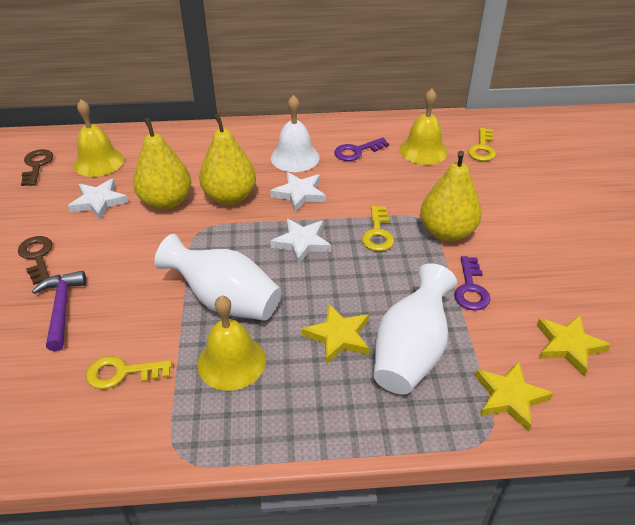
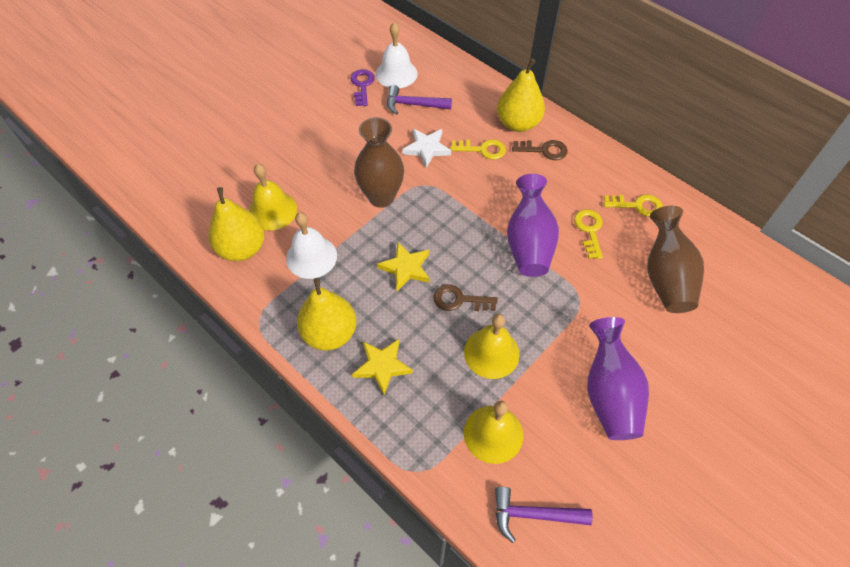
brown vase: none = 0 -> [354,117,404,208] [647,206,704,313] = 2
purple hammer: [32,271,86,351] = 1 -> [387,85,452,115] [495,487,593,543] = 2
purple key: [334,137,389,161] [454,256,491,311] = 2 -> [350,69,375,106] = 1
purple vase: none = 0 -> [507,174,559,277] [587,317,649,440] = 2
white bell: [271,95,320,172] = 1 -> [286,212,337,279] [376,22,418,88] = 2
white star: [68,178,128,220] [270,172,326,212] [270,219,331,265] = 3 -> [402,129,451,168] = 1
white vase: [154,234,281,321] [374,263,457,394] = 2 -> none = 0
yellow star: [302,304,369,364] [475,361,553,431] [537,315,611,376] = 3 -> [352,339,413,395] [377,242,429,291] = 2

